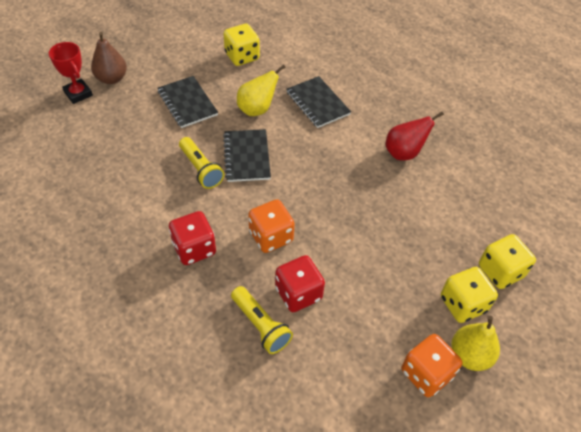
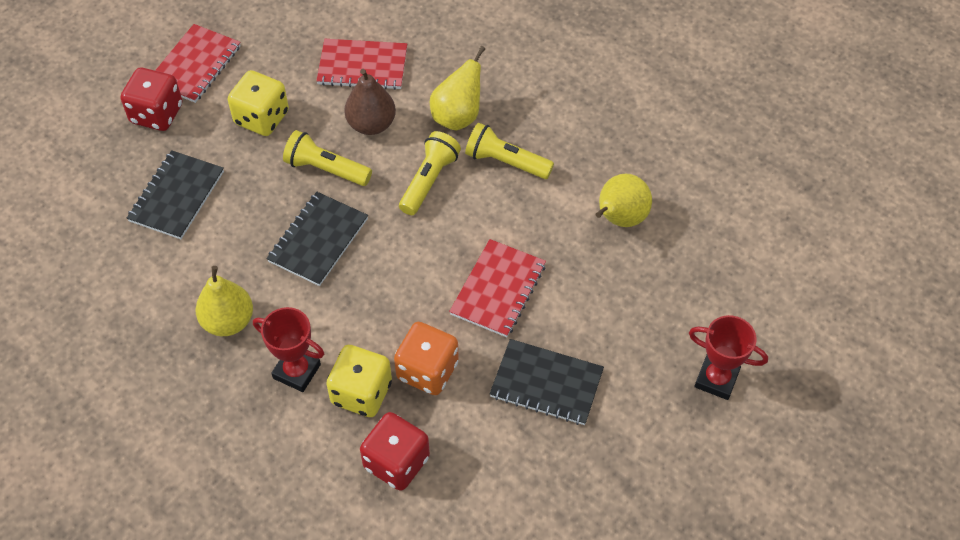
orange dice: [248,199,295,253] [401,334,462,397] = 2 -> [394,322,459,395] = 1
red notebook: none = 0 -> [155,24,241,103] [316,39,407,90] [449,239,546,337] = 3
red pear: [386,112,444,160] = 1 -> none = 0
red trophy: [49,42,93,104] = 1 -> [253,307,324,392] [689,315,768,400] = 2
yellow dice: [223,24,260,66] [441,267,498,323] [479,234,536,289] = 3 -> [228,70,289,136] [326,345,392,417] = 2
yellow flashlight: [179,137,224,189] [231,286,293,354] = 2 -> [283,130,372,186] [399,131,461,215] [465,123,554,179] = 3
yellow pear: [237,64,286,116] [451,316,500,371] = 2 -> [196,266,253,336] [430,46,485,131] [596,173,652,227] = 3

